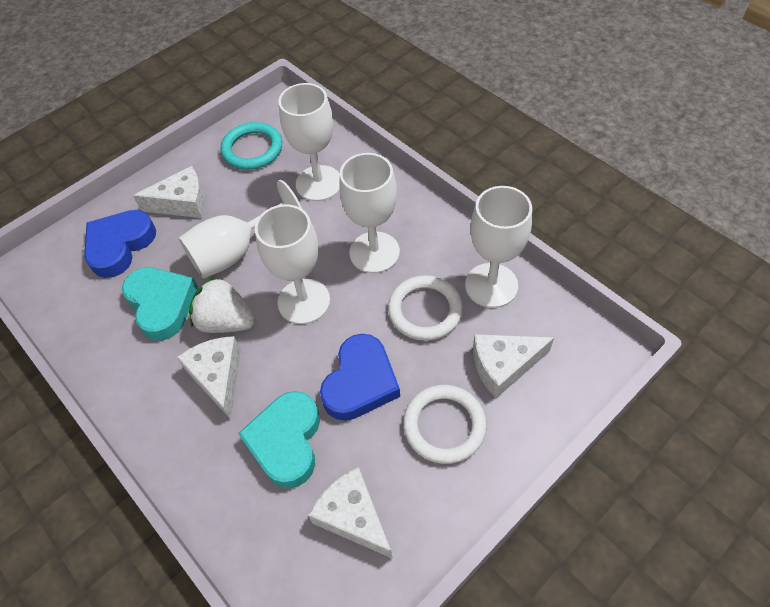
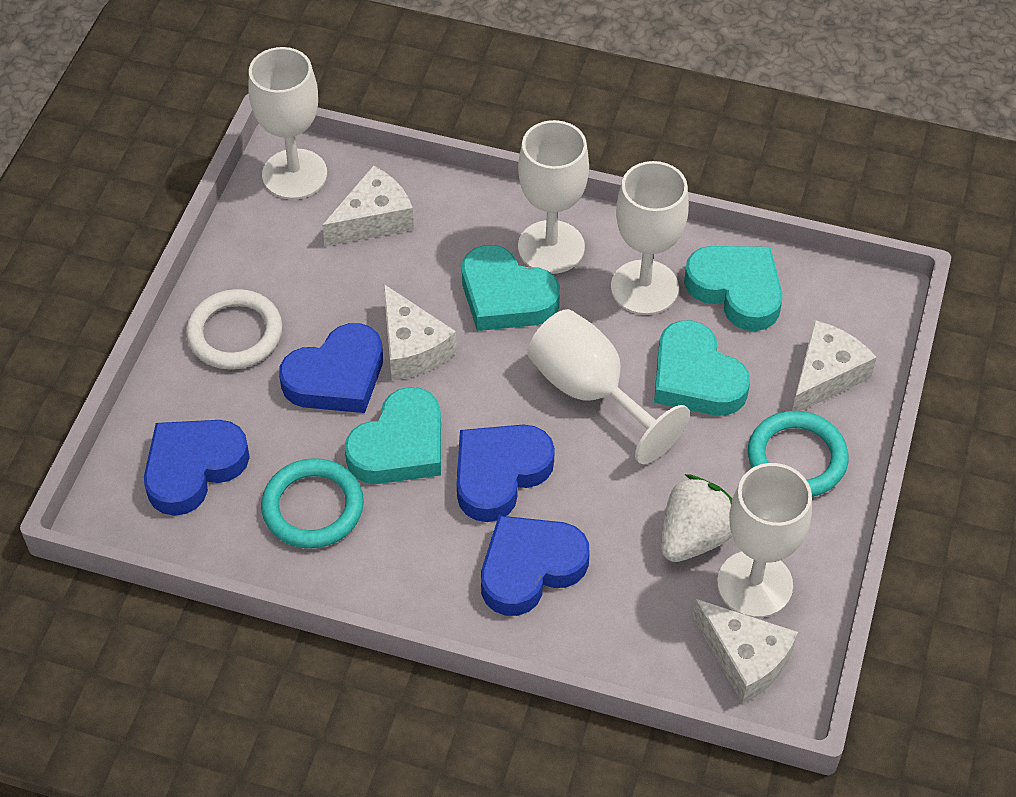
blue heart: [84,210,156,278] [320,334,400,421] = 2 -> [144,420,250,516] [279,323,383,413] [457,425,555,522] [481,516,590,616] = 4
turquoise heart: [122,267,198,340] [238,391,320,488] = 2 -> [345,387,441,484] [462,245,560,331] [654,320,750,416] [684,246,783,331] = 4
turquoise ring: [221,122,282,170] = 1 -> [261,458,364,549] [748,410,849,497] = 2
white ring: [388,275,463,341] [403,385,487,464] = 2 -> [186,289,283,369] = 1

